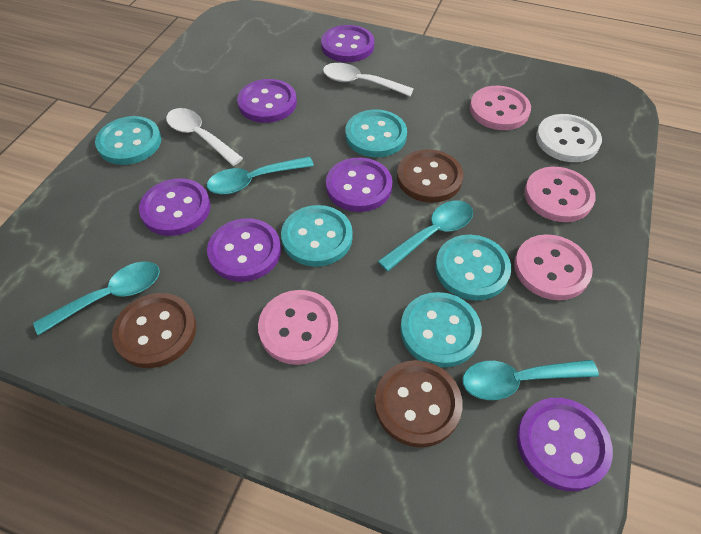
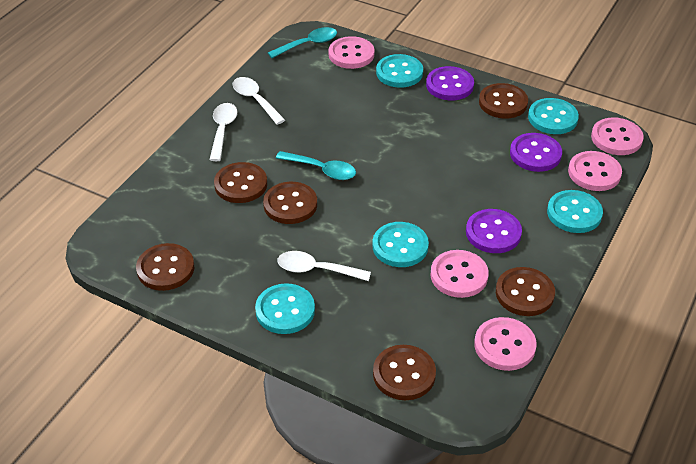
brown button: [112,293,196,368] [375,360,462,447] [397,149,463,203] = 3 -> [136,243,194,291] [214,162,267,203] [263,182,317,224] [373,345,436,400] [479,83,528,119] [496,267,555,316] = 6
pink button: [258,290,338,365] [470,86,531,130] [514,234,593,300] [524,167,596,222] = 4 -> [328,36,375,69] [430,250,489,298] [474,317,537,371] [568,151,622,191] [591,117,644,155] = 5
purple button: [139,179,211,236] [207,218,281,282] [237,79,297,123] [321,25,374,62] [326,157,393,212] [517,398,613,491] = 6 -> [426,66,474,100] [466,209,522,253] [510,133,562,172] = 3
turquoise spoon: [33,261,160,335] [207,156,314,195] [378,200,473,272] [462,360,599,400] = 4 -> [268,27,337,58] [276,151,356,180] = 2
white button: [536,114,602,162] = 1 -> none = 0
white spoon: [166,108,243,166] [323,63,414,96] = 2 -> [209,103,237,161] [233,77,285,125] [277,251,371,281] = 3

